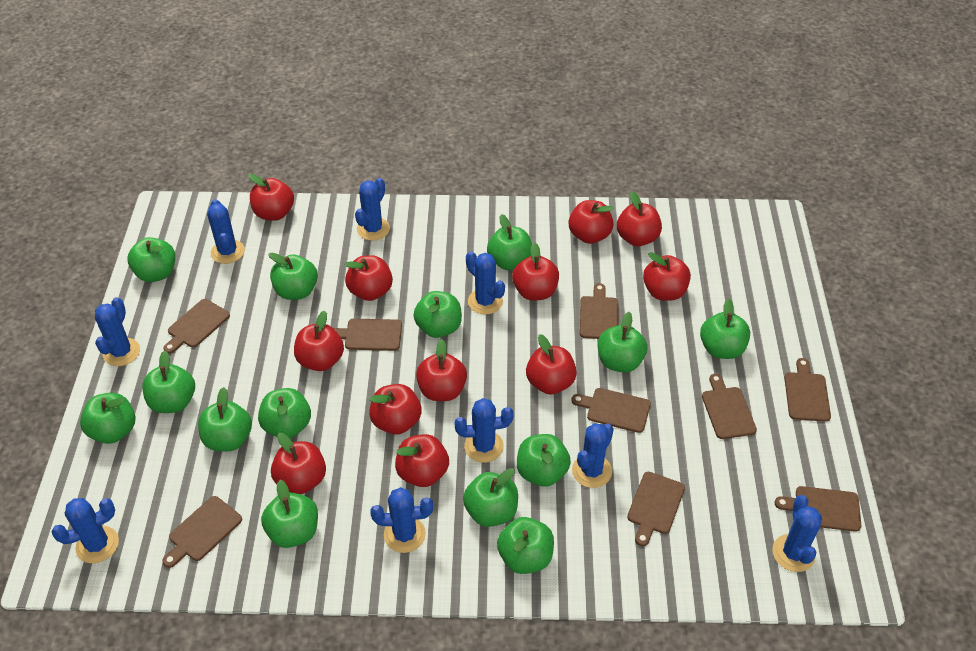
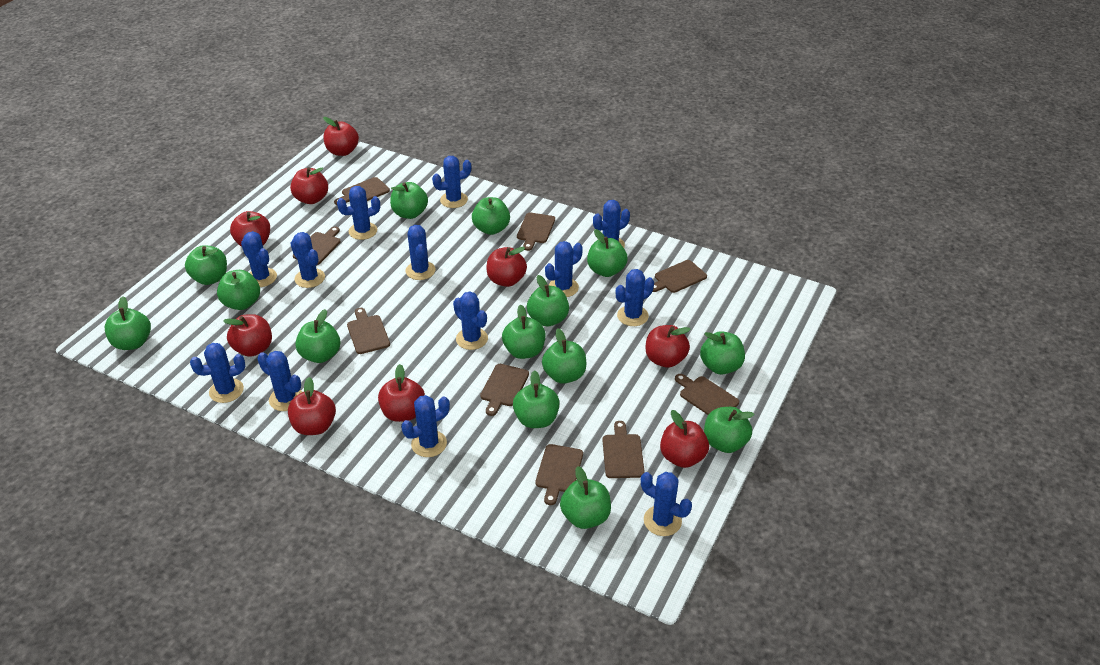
blue cactus: [51,498,119,563] [95,297,140,366] [207,199,245,264] [355,178,390,241] [370,487,433,553] [454,398,514,463] [466,251,505,315] [572,423,614,488] [772,495,822,572] = 9 -> [190,343,245,403] [241,231,277,287] [257,351,302,411] [290,232,325,288] [337,186,380,240] [401,395,450,457] [405,225,436,280] [432,156,471,208] [453,292,488,350] [545,241,583,297] [593,200,630,248] [616,269,654,326] [641,472,692,536] = 13
red apple: [248,174,294,221] [271,433,326,494] [294,311,344,371] [344,255,393,301] [369,384,422,435] [395,434,449,487] [416,339,467,401] [512,242,559,300] [526,334,577,395] [569,200,614,244] [617,191,662,246] [643,252,691,301] = 12 -> [223,314,272,357] [230,211,270,247] [288,377,336,435] [290,167,328,204] [323,117,359,156] [378,364,425,422] [486,247,527,287] [646,325,691,368] [660,410,709,468] = 9

